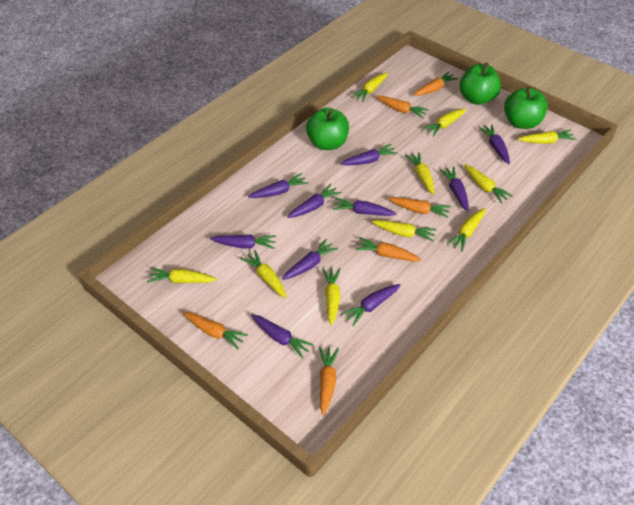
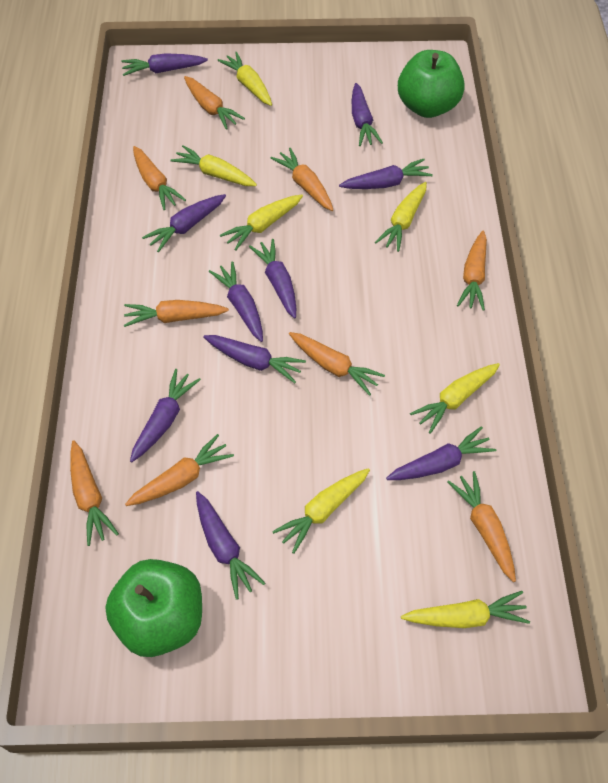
green apple: [306,108,349,150] [459,63,501,105] [504,87,548,129] = 3 -> [105,559,202,657] [398,50,465,118] = 2
orange carrot: [183,312,248,349] [319,347,339,416] [355,237,422,262] [376,96,429,118] [388,197,451,218] [414,72,458,96] = 6 -> [70,440,119,546] [124,300,229,327] [125,434,234,506] [133,146,186,210] [184,76,245,130] [271,148,333,211] [289,332,385,396] [447,471,516,582] [457,231,487,311] = 9
yellow carrot: [147,268,217,283] [241,250,287,298] [322,268,340,326] [351,73,388,102] [372,220,437,242] [405,152,434,195] [422,108,466,137] [447,208,486,252] [464,164,513,204] [518,130,576,144] = 10 -> [170,145,257,186] [218,52,272,106] [220,195,303,251] [272,468,370,554] [375,182,427,252] [401,591,530,628] [410,363,500,434] = 7

